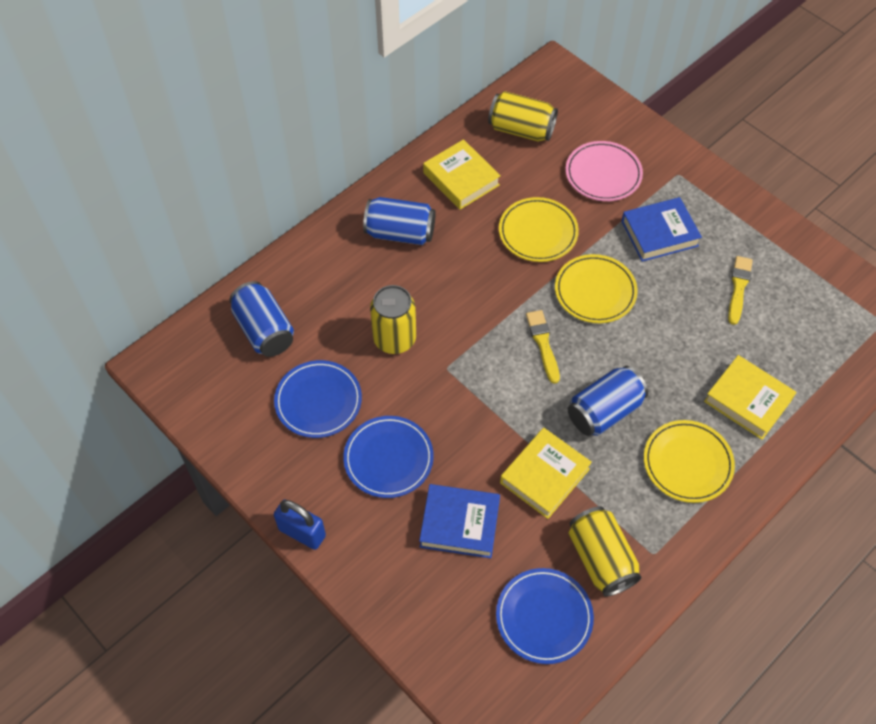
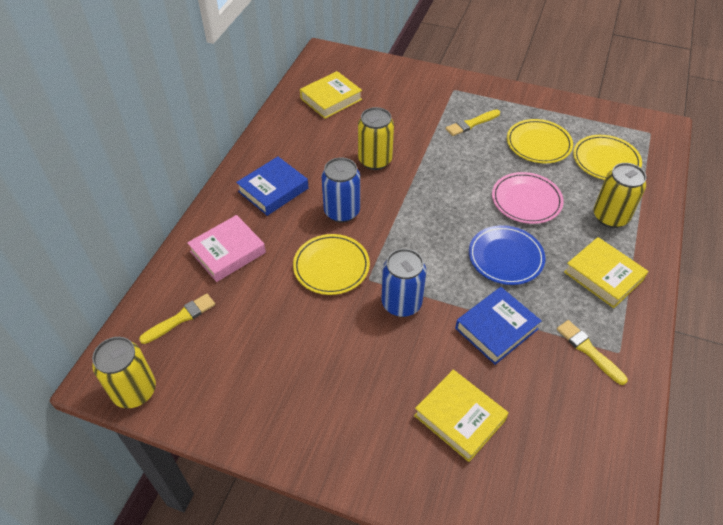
blue can: [229,281,294,357] [363,197,436,245] [568,366,648,436] = 3 -> [322,157,360,223] [382,249,426,317] = 2
blue padlock: [274,499,326,550] = 1 -> none = 0
blue plate: [274,360,362,438] [343,416,434,498] [496,568,594,664] = 3 -> [469,225,545,285] = 1
pink book: none = 0 -> [187,215,266,282] = 1
yellow brush: [526,310,560,384] [728,256,753,325] = 2 -> [139,294,215,344] [446,109,500,136] [557,320,628,385] = 3

